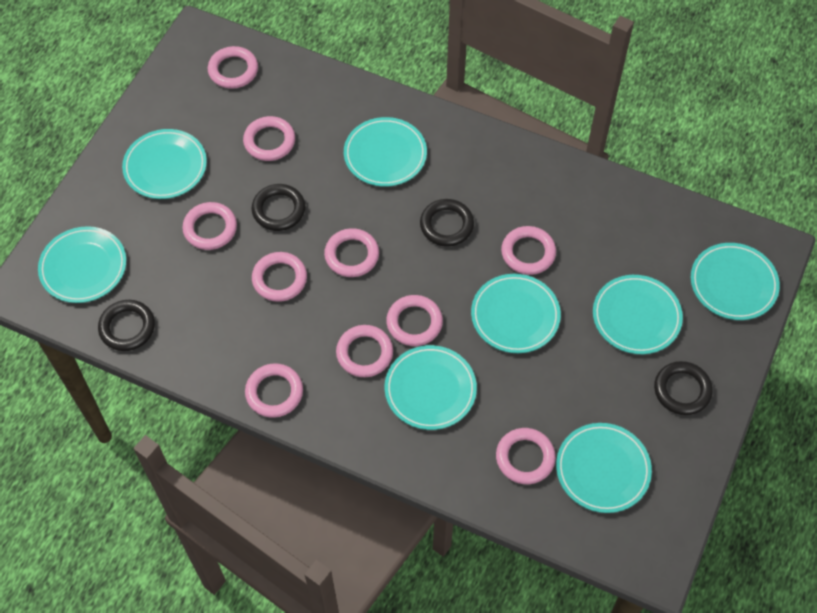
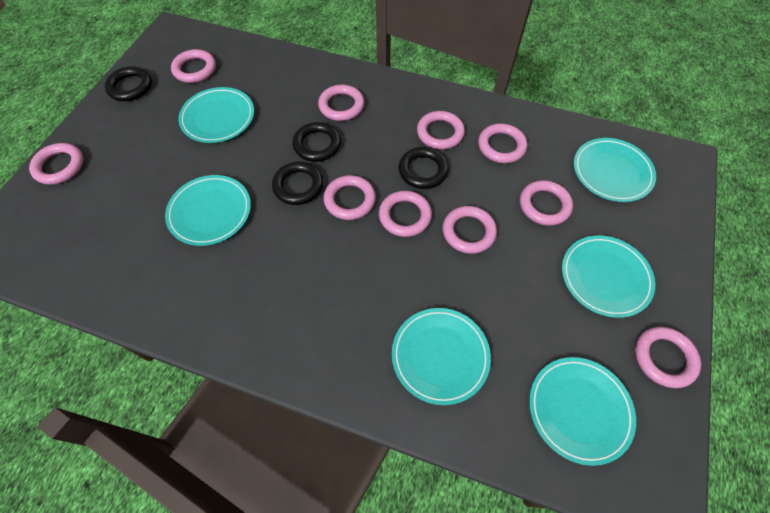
turquoise plate: [38,226,126,303] [122,129,207,199] [344,117,427,187] [385,345,477,430] [471,274,561,353] [556,423,652,513] [593,275,683,354] [691,243,780,320] = 8 -> [165,175,251,246] [178,87,254,143] [392,308,491,405] [529,357,636,466] [562,235,655,318] [574,138,656,202] = 6

